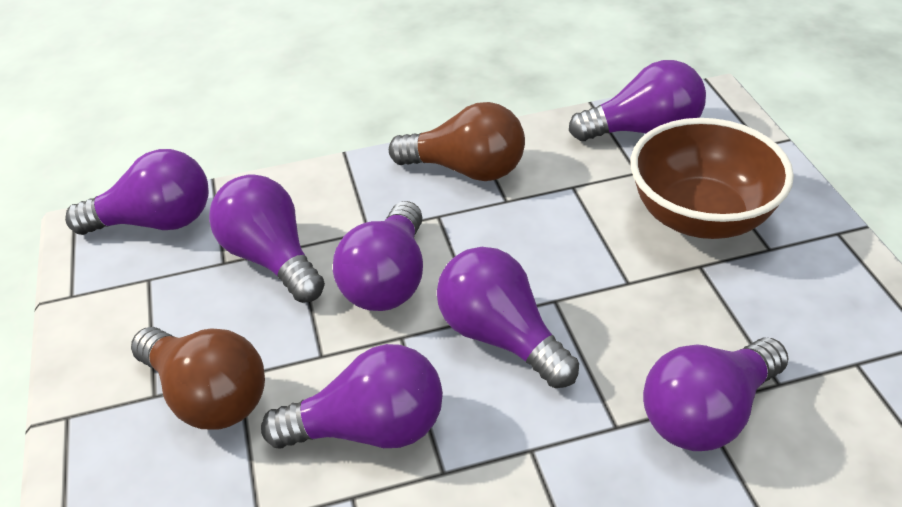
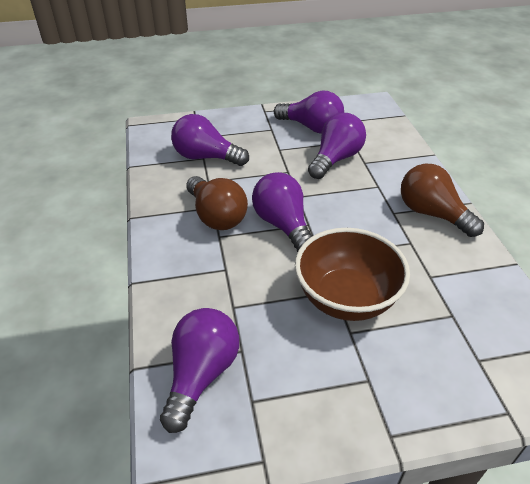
purple light bulb: [65,149,209,235] [209,174,325,303] [261,344,443,449] [333,201,423,311] [437,247,579,388] [569,60,706,141] [643,338,788,451] = 7 -> [160,308,239,433] [171,114,249,166] [252,172,312,252] [274,91,344,134] [308,113,366,179] = 5

